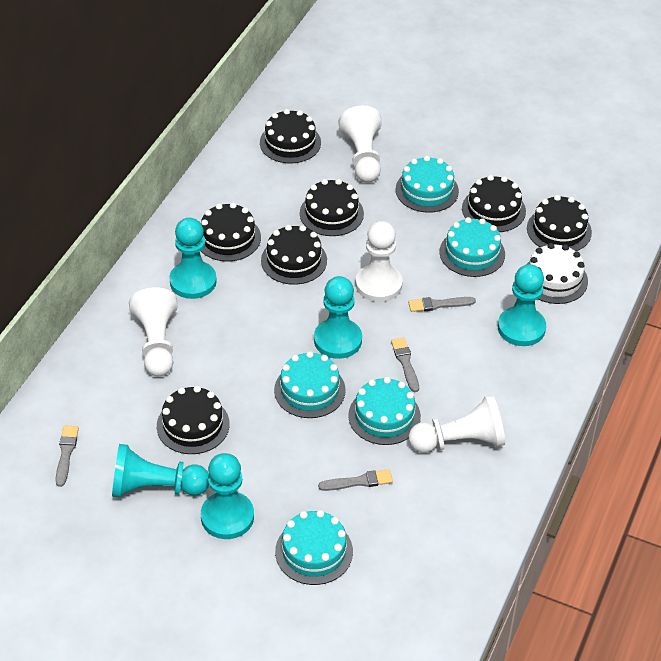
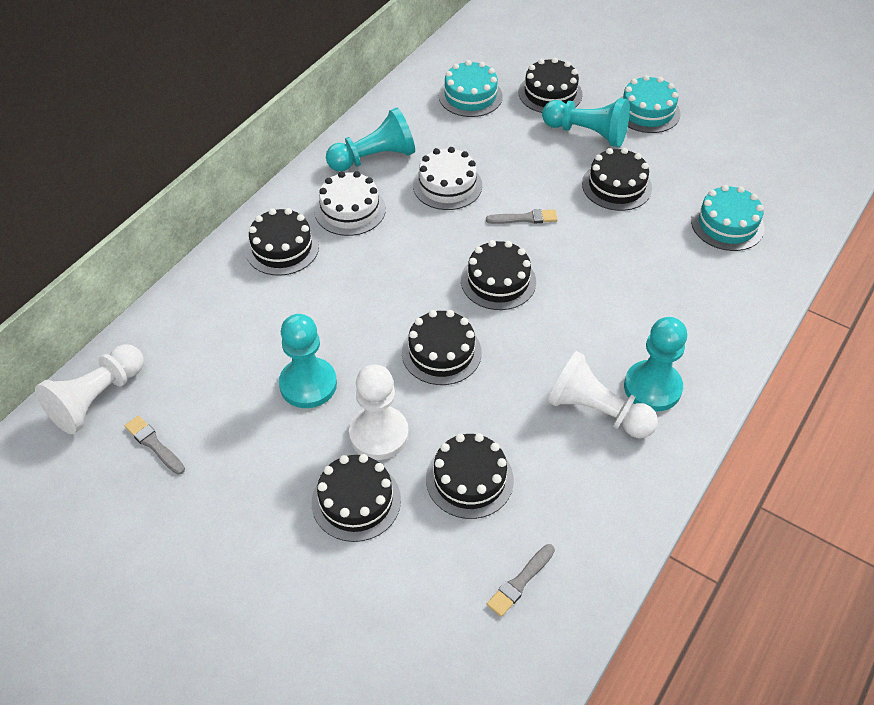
grey brush: [55,426,79,487] [318,469,393,491] [391,337,419,392] [408,297,476,312] = 4 -> [125,416,185,475] [486,209,558,224] [487,544,555,617] = 3
turquoise cake: [274,351,346,418] [275,510,353,585] [348,377,421,445] [395,156,459,213] [440,217,505,277] = 5 -> [439,60,503,117] [621,75,681,133] [691,185,764,251] = 3
turquoise pawn: [112,444,209,498] [169,218,217,299] [201,453,254,539] [314,276,362,359] [498,264,546,346] = 5 -> [279,314,337,408] [326,108,415,172] [542,98,630,147] [624,317,687,412] = 4
white cake: [526,243,588,304] = 1 -> [314,171,386,236] [413,147,482,210] = 2
white pawn: [129,287,178,376] [339,105,382,183] [356,221,403,302] [409,395,505,453] = 4 -> [35,344,144,434] [349,365,409,460] [547,351,658,438] = 3

